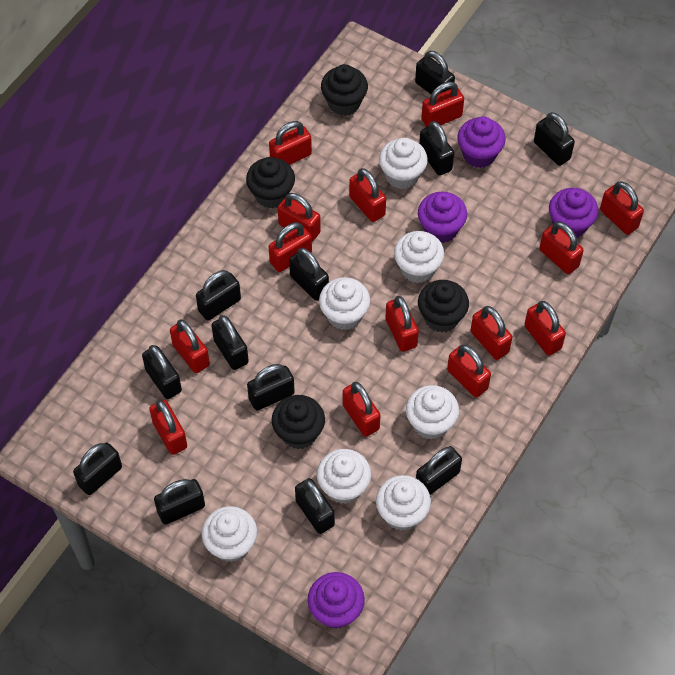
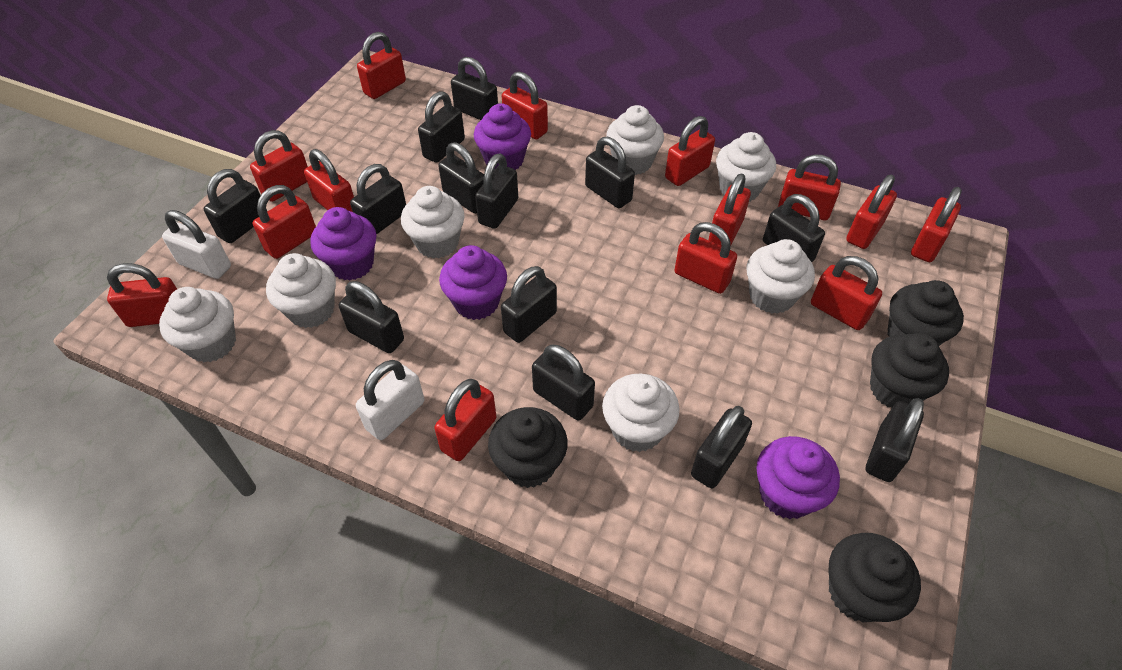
black padlock: [73,443,122,495] [142,345,182,399] [154,479,205,525] [196,270,241,320] [211,315,249,370] [247,364,295,411] [289,248,329,301] [295,478,335,534] [415,51,455,94] [416,446,462,495] [419,121,454,176] [534,112,575,166] = 12 -> [204,169,267,243] [339,281,404,353] [350,164,406,235] [418,91,465,163] [438,142,484,214] [451,57,498,120] [475,154,518,229] [501,266,557,343] [532,345,595,420] [585,137,635,208] [691,406,752,488] [763,194,825,262] [866,398,924,482] = 13
white padlock: none = 0 -> [162,210,231,279] [356,360,424,440] = 2

